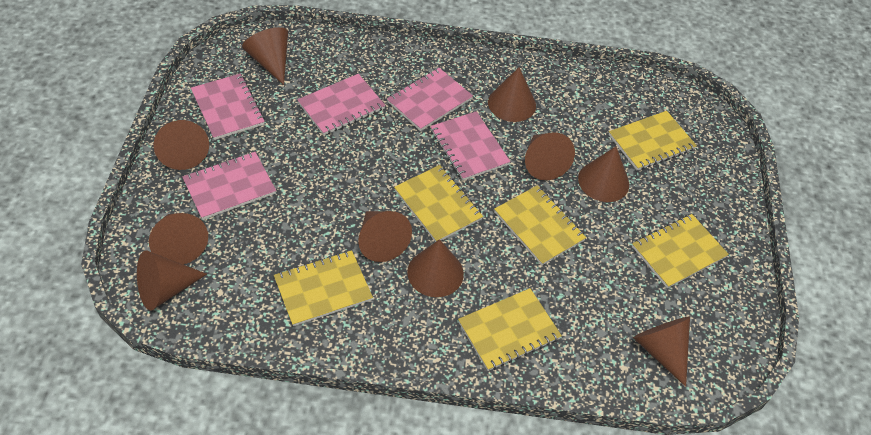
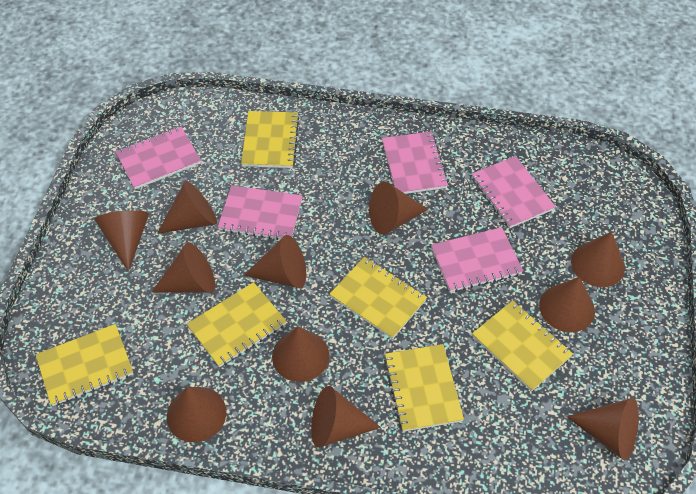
brown cone: [137,250,207,310] [149,213,208,265] [154,120,209,170] [242,27,288,85] [358,211,412,262] [407,239,464,297] [488,67,536,122] [525,132,575,180] [578,147,629,202] [633,316,690,387] = 10 -> [95,210,149,271] [152,243,215,293] [157,181,217,234] [167,387,227,442] [244,235,306,288] [272,326,329,382] [311,386,381,448] [369,182,428,235] [539,277,595,332] [567,398,639,460] [571,232,625,287] = 11

